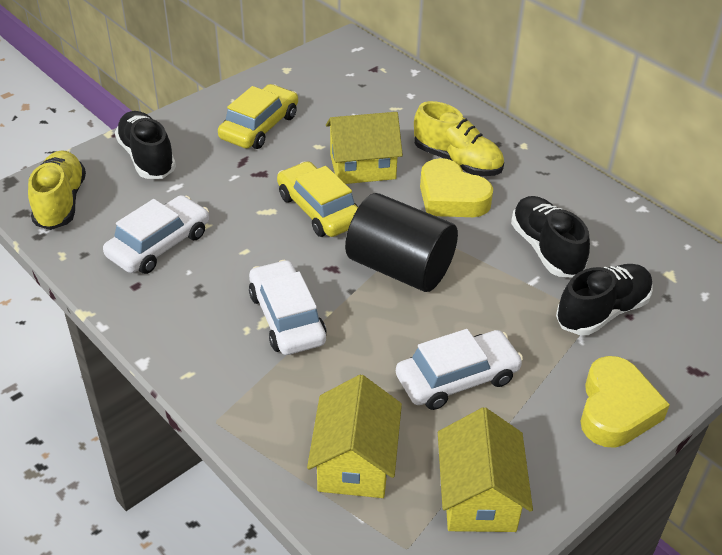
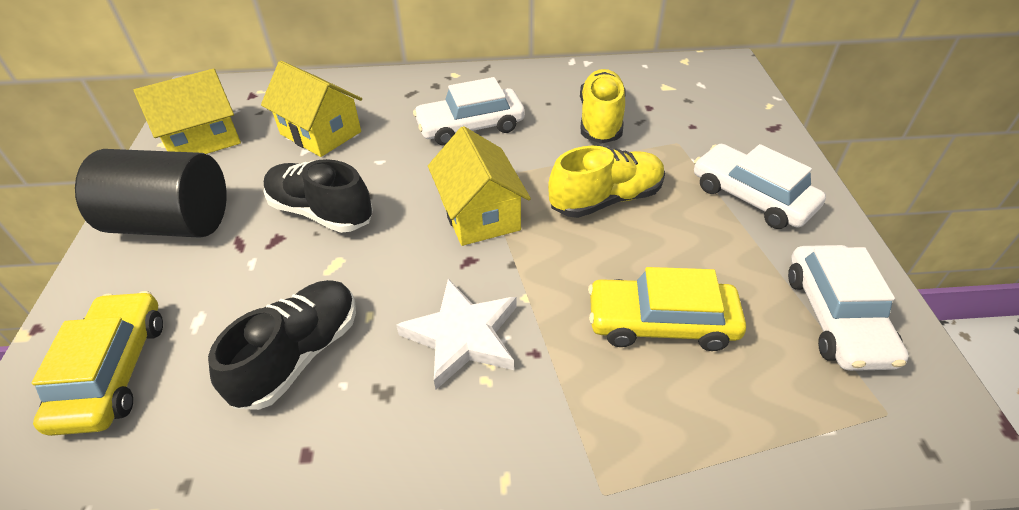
black shoe: [115,111,176,179] [511,196,590,277] [556,264,653,335] = 3 -> [208,280,356,410] [263,159,373,233] = 2
white star: none = 0 -> [396,279,517,389] = 1
yellow heart: [420,158,493,217] [581,356,670,448] = 2 -> none = 0

